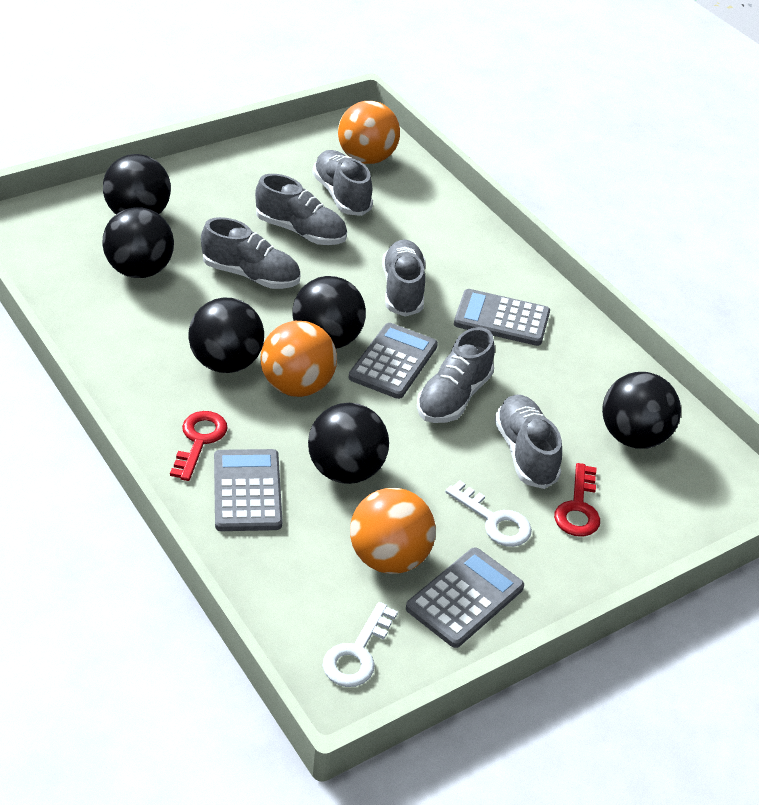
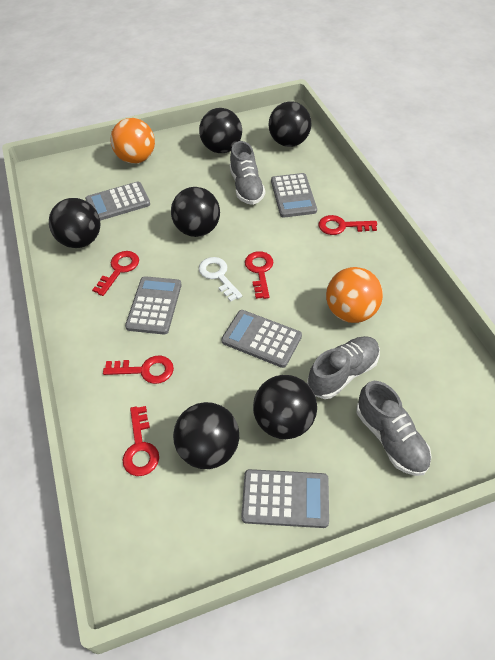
grey calculator: [214,449,282,531] [349,323,438,399] [406,547,524,648] [454,289,550,346] = 4 -> [85,182,150,221] [125,276,182,335] [221,310,302,368] [241,469,329,528] [271,173,317,218] = 5
grey shoe: [201,217,301,289] [255,174,347,245] [313,150,373,216] [382,239,425,317] [417,327,495,423] [495,395,562,489] = 6 -> [230,141,265,205] [307,336,380,399] [356,381,431,476] = 3
orange ball: [260,321,337,397] [338,101,400,164] [350,488,436,574] = 3 -> [110,118,155,164] [326,267,383,323] = 2
red key: [170,411,228,481] [554,463,600,537] = 2 -> [92,251,139,296] [103,356,174,384] [123,406,159,476] [245,251,274,299] [318,215,377,235] = 5
white key: [323,602,398,687] [445,480,532,547] = 2 -> [199,257,242,302] = 1

